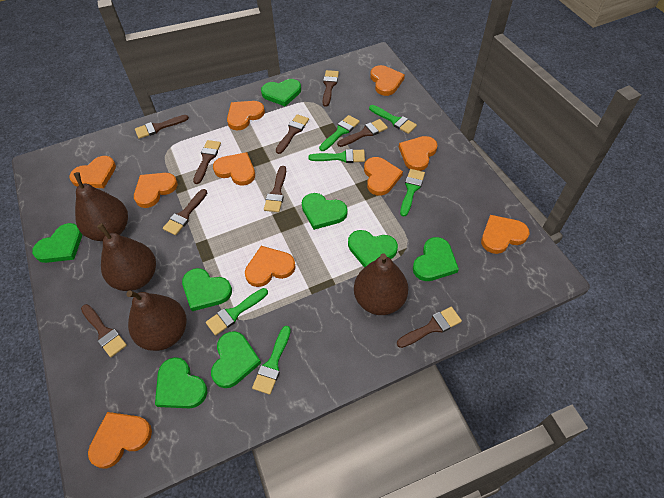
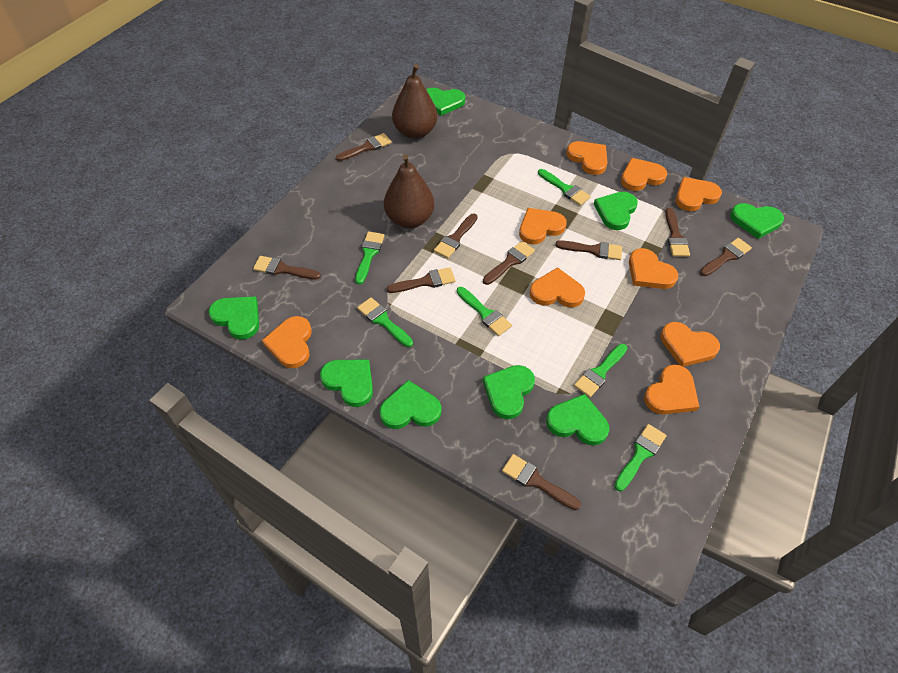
brown pear: [74,172,128,241] [97,223,156,291] [127,290,187,351] [354,253,408,315] = 4 -> [384,154,434,228] [392,64,438,139] = 2
orange heart: [69,156,116,188] [88,412,152,469] [134,173,178,208] [213,152,255,186] [227,101,265,130] [245,246,296,287] [364,157,403,196] [370,65,405,96] [399,136,438,171] [481,215,529,254] = 10 -> [262,316,312,368] [519,208,567,245] [530,267,585,307] [566,141,607,175] [621,158,667,191] [629,248,678,289] [644,365,699,414] [660,322,720,367] [675,177,722,211] = 9

